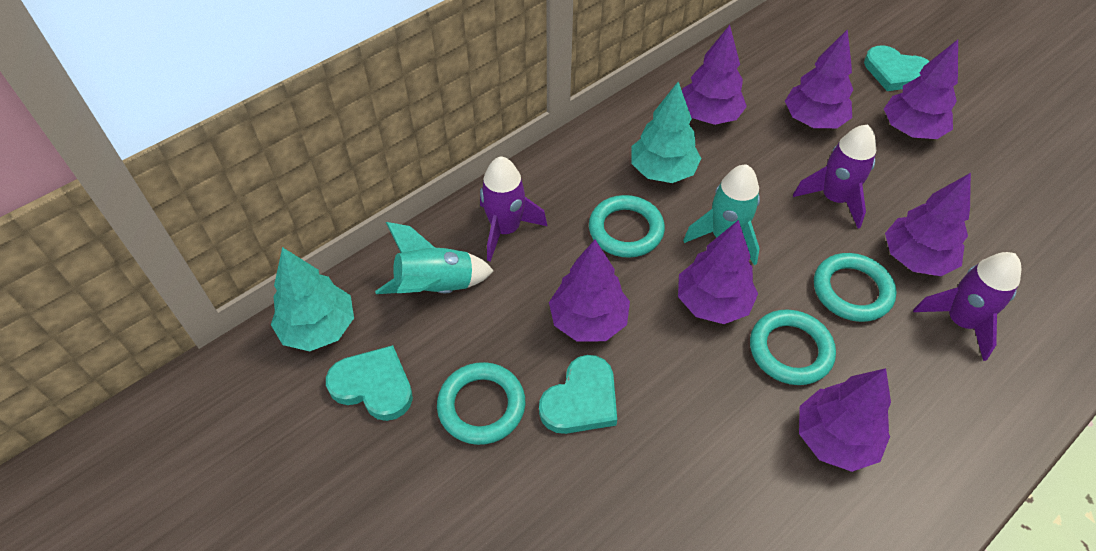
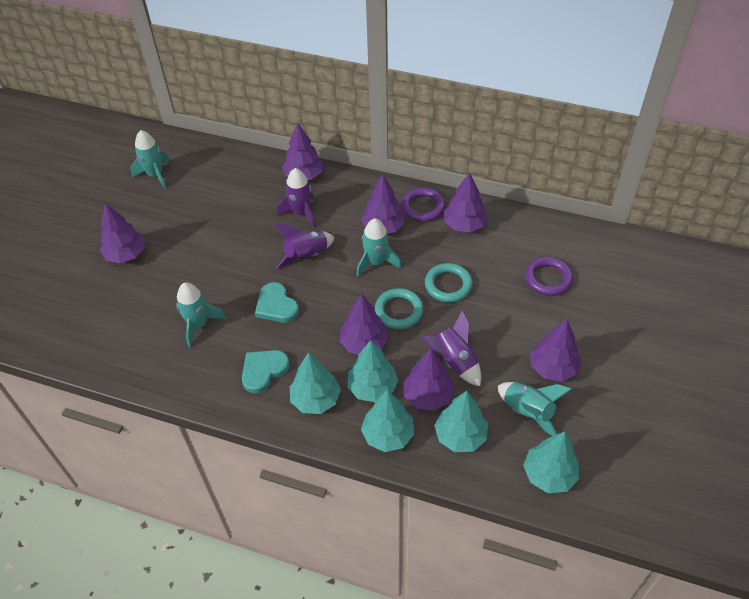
purple ring: none = 0 -> [401,188,445,222] [525,257,573,296] = 2
turquoise heart: [326,345,413,421] [539,355,617,434] [864,45,930,91] = 3 -> [242,350,290,394] [255,282,299,323] = 2
turquoise ring: [437,362,525,445] [589,195,665,258] [750,309,836,385] [814,253,897,322] = 4 -> [375,288,424,329] [425,263,473,302] = 2
turquoise rocket: [375,222,494,294] [683,164,760,266] = 2 -> [130,130,170,189] [176,282,226,348] [357,218,401,277] [498,382,572,436] = 4
turquoise tree: [271,247,354,351] [631,82,701,183] = 2 -> [290,353,341,414] [347,340,399,402] [361,390,414,452] [434,391,488,452] [523,431,580,493] = 5

